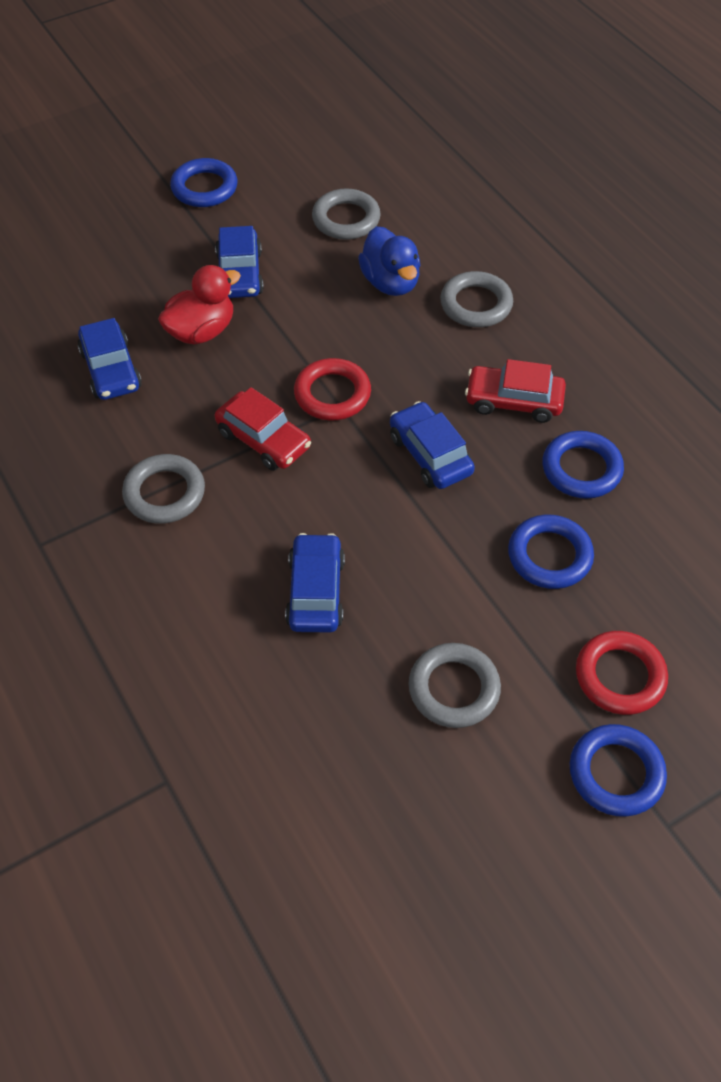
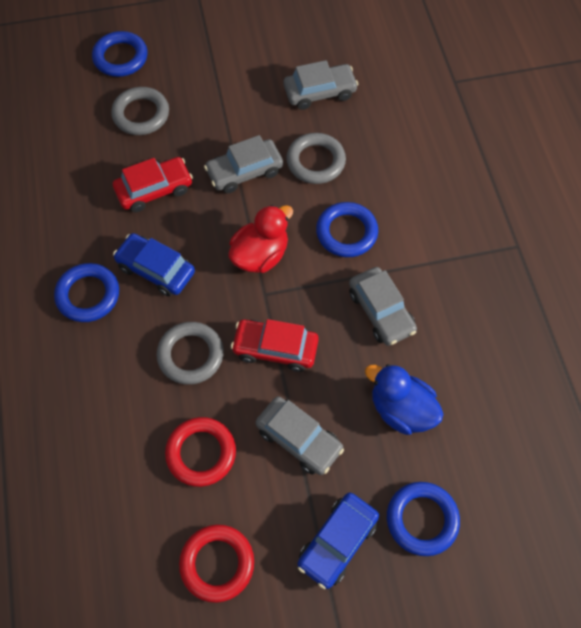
blue car: [77,318,142,400] [215,226,264,298] [285,533,345,632] [390,401,475,489] = 4 -> [113,233,195,296] [297,493,379,589] = 2
grey car: none = 0 -> [204,135,283,194] [256,396,344,475] [284,60,359,110] [349,267,417,346] = 4
grey ring: [122,454,205,524] [312,188,381,240] [409,643,501,728] [440,271,513,327] = 4 -> [111,87,169,135] [157,322,224,385] [286,133,346,184] = 3

